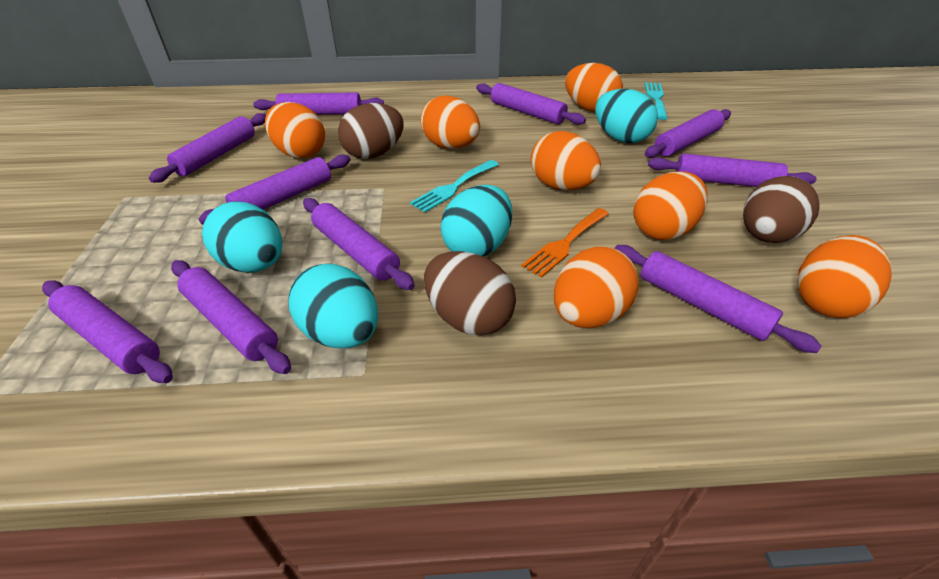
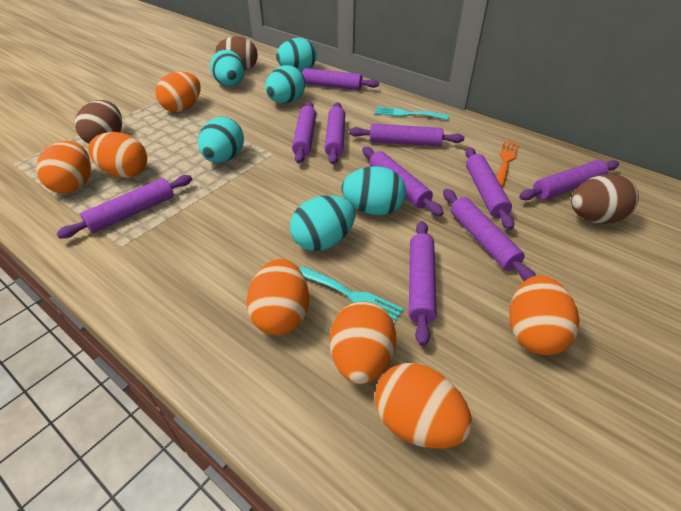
turquoise egg: [202,201,282,273] [288,263,378,348] [440,185,512,256] [595,89,658,143] = 4 -> [198,117,244,163] [210,50,245,86] [265,65,305,104] [276,38,317,72] [290,195,355,251] [341,166,406,215] = 6

